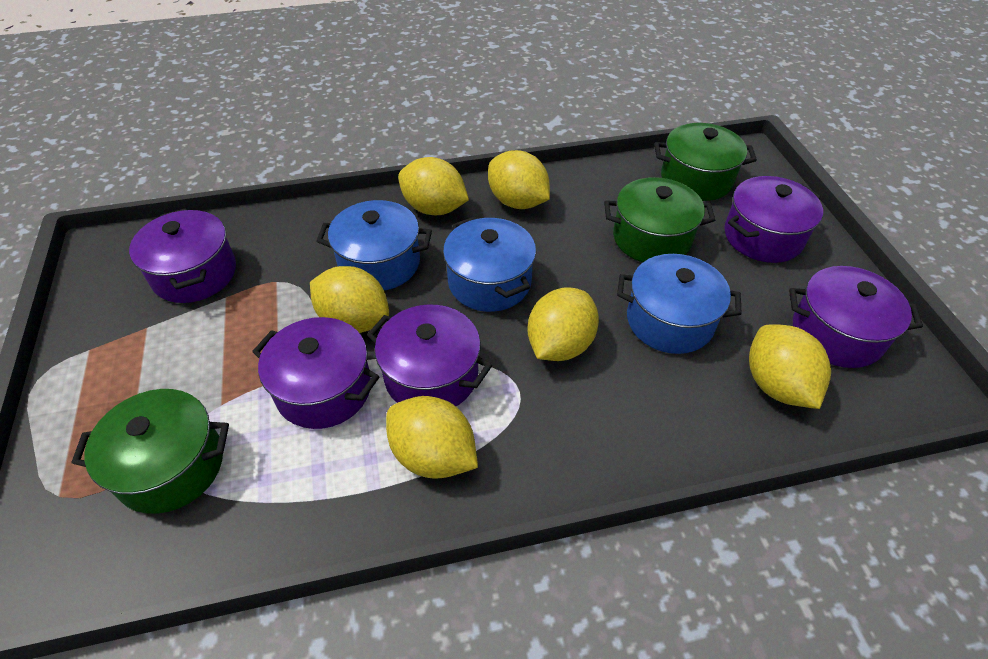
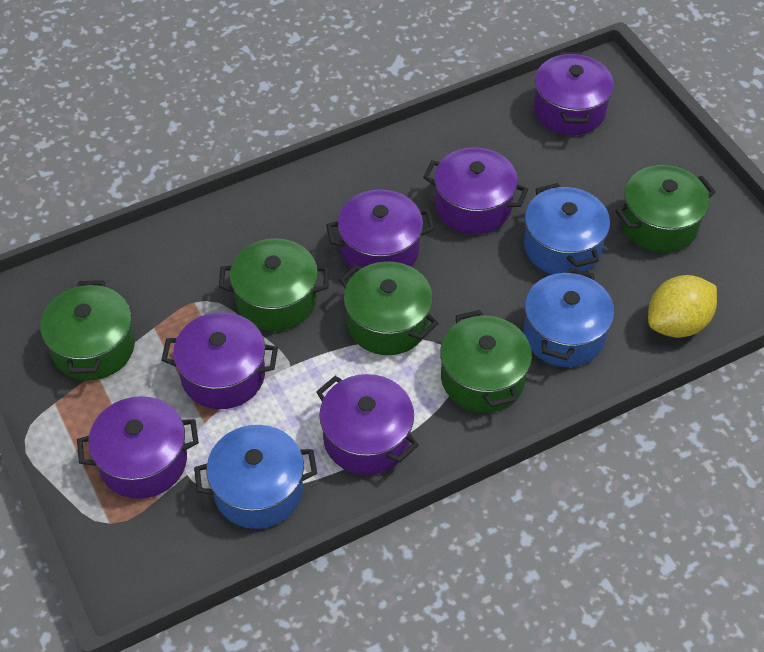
green pot: [71,389,229,514] [604,177,715,262] [654,123,757,201] = 3 -> [40,280,135,380] [219,238,329,331] [339,261,439,355] [440,310,532,413] [615,165,716,253] = 5
purple pot: [129,208,236,303] [252,317,379,429] [367,305,492,406] [724,176,823,263] [789,266,923,368] = 5 -> [77,396,199,499] [162,312,278,409] [316,374,419,475] [326,190,435,272] [423,147,528,234] [534,52,614,135] = 6
yellow lemon: [310,266,389,333] [386,396,478,479] [398,157,469,215] [488,150,550,209] [527,287,599,361] [749,324,831,409] = 6 -> [648,275,717,338] = 1

